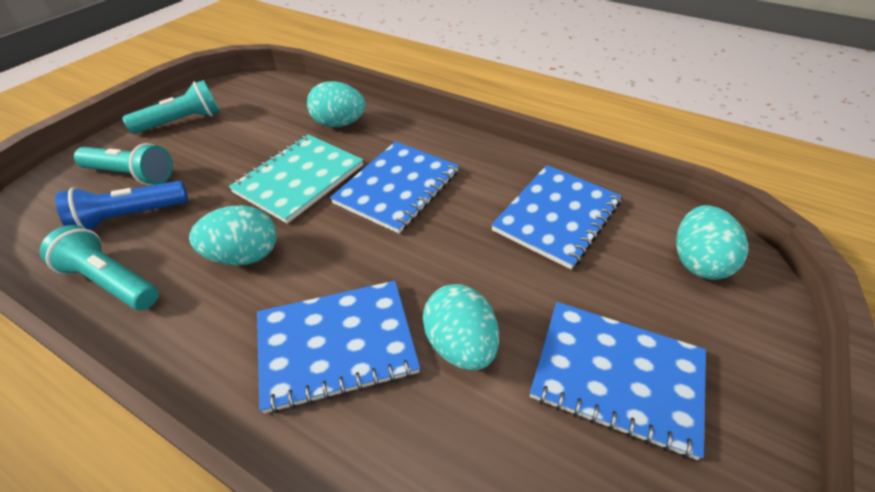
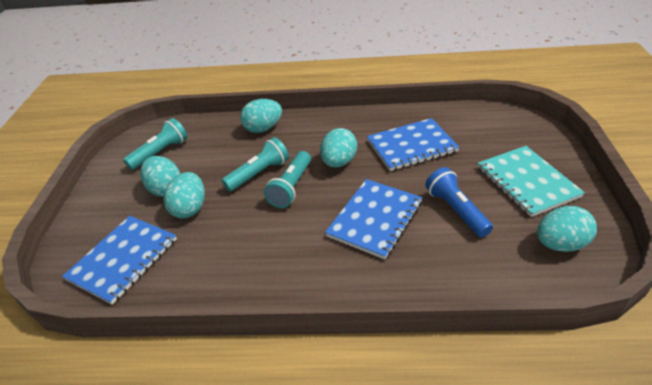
blue notebook: [257,281,420,413] [330,141,459,234] [491,165,622,269] [530,302,706,460] = 4 -> [62,216,177,305] [325,179,422,259] [367,118,460,171] = 3
turquoise egg: [189,205,277,266] [307,81,366,127] [423,284,499,371] [676,205,748,280] = 4 -> [140,156,180,197] [163,172,205,218] [240,99,282,133] [320,128,357,167] [537,206,597,252] = 5

